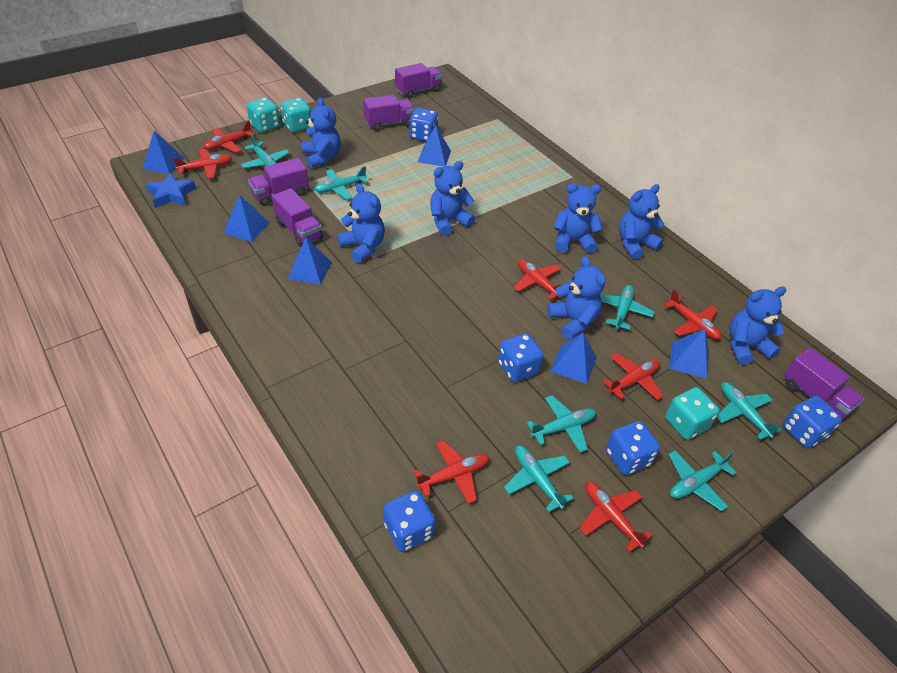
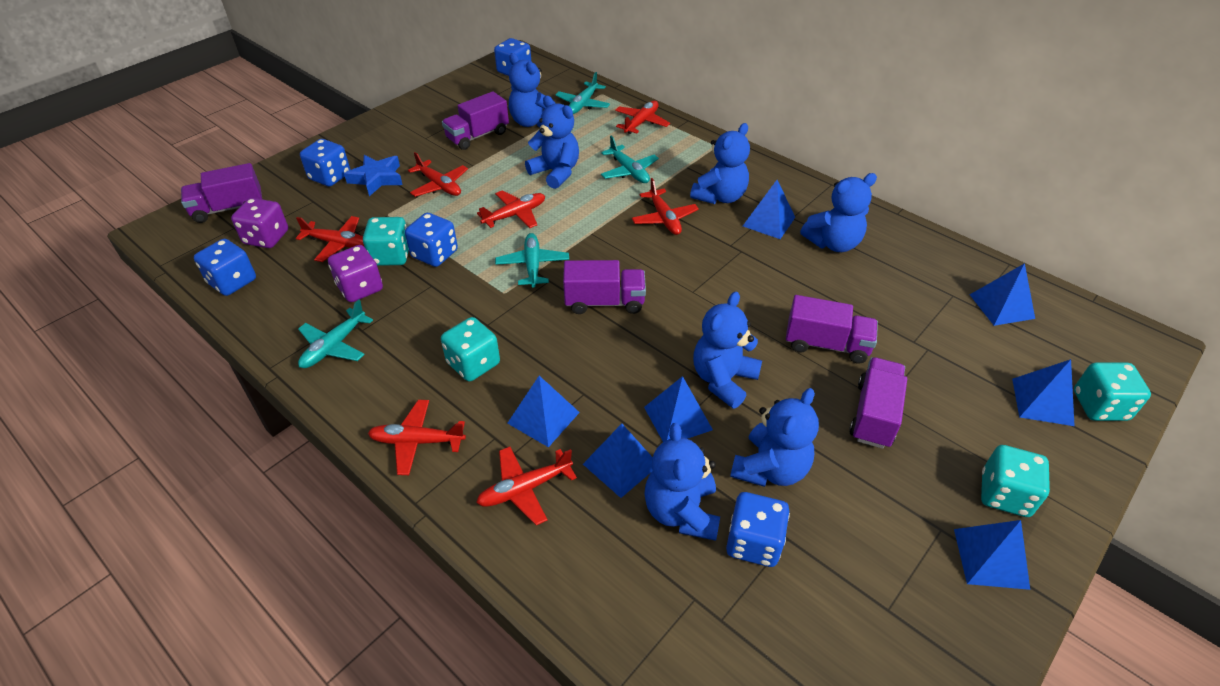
blue pyramid: [142,131,184,174] [224,194,269,242] [288,237,332,285] [418,125,451,167] [550,333,597,384] [669,329,709,379] = 6 -> [507,376,580,447] [583,424,653,498] [644,376,713,442] [743,180,795,239] [954,520,1030,590] [970,263,1035,326] [1012,359,1075,426] = 7
purple dice: none = 0 -> [231,198,288,248] [328,245,383,302] = 2
turquoise dice: [247,97,280,133] [280,98,311,132] [665,387,720,440] = 3 -> [363,217,409,266] [441,317,500,382] [981,445,1050,517] [1074,362,1151,421] = 4
turquoise plane: [240,134,290,168] [314,166,368,200] [504,445,574,512] [527,396,596,453] [600,285,654,330] [668,450,736,511] [716,382,781,440] = 7 -> [298,300,373,368] [495,233,569,287] [555,72,610,114] [601,136,659,183] = 4

